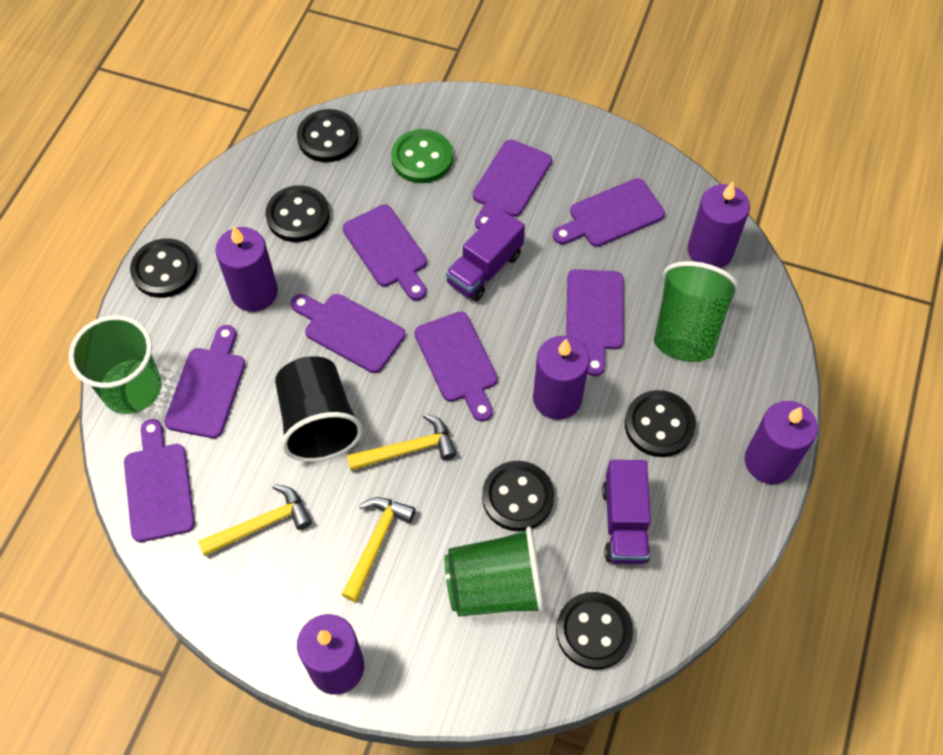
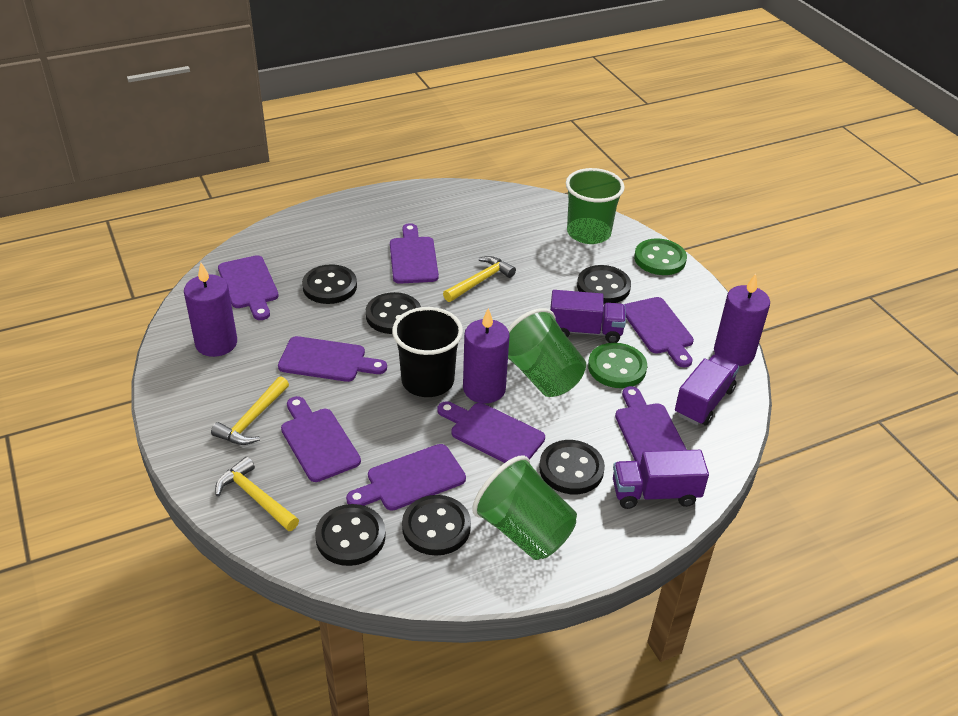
green button: [391,129,453,183] = 1 -> [588,343,647,388] [634,239,687,275] = 2
purple candle: [215,226,278,312] [297,614,364,695] [533,336,590,420] [688,182,750,268] [745,401,818,484] = 5 -> [184,263,237,357] [463,308,510,403] [714,274,770,366] = 3
purple truck: [446,208,525,302] [602,460,651,564] = 2 -> [550,290,626,343] [613,450,709,509] [675,354,739,425] = 3

